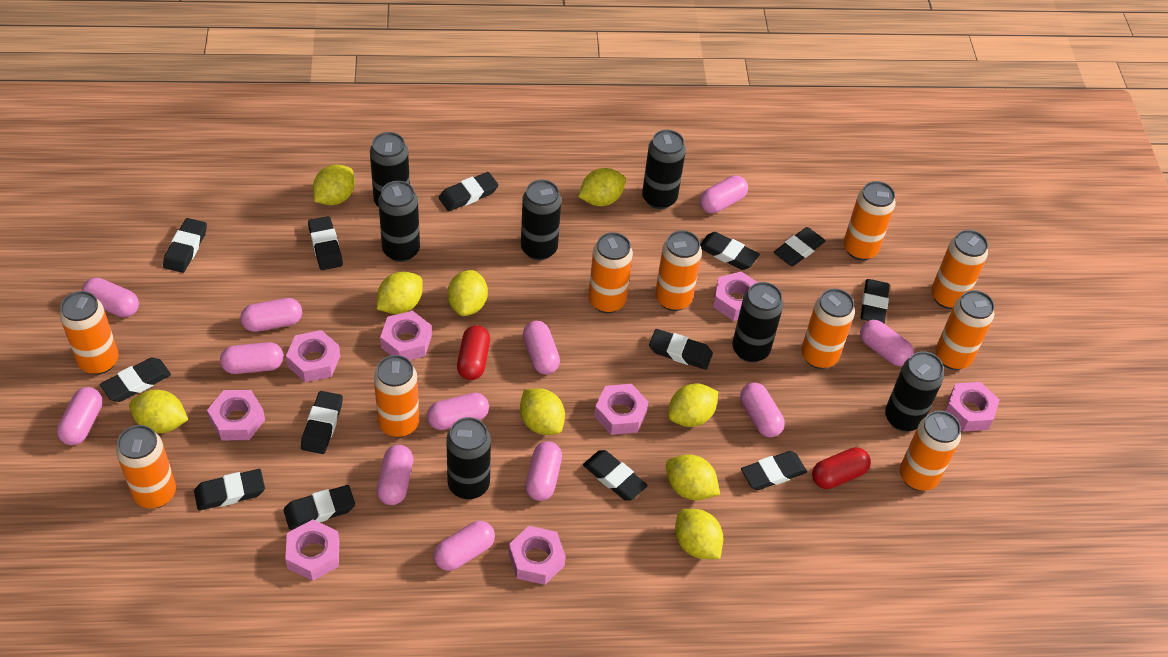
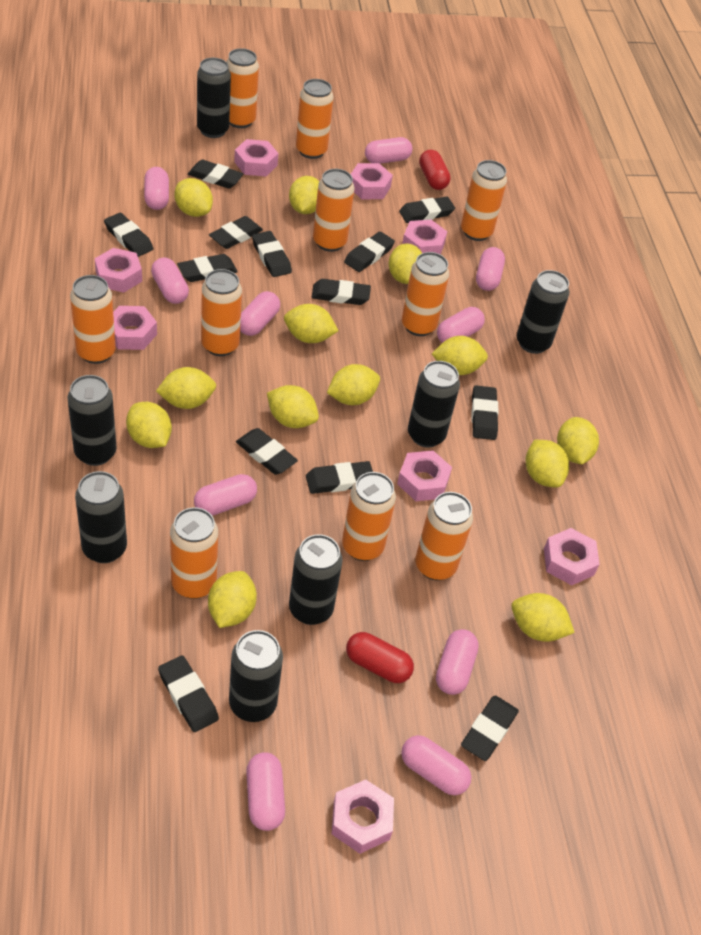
pink capsule: [57,387,102,445] [82,278,139,317] [220,342,284,374] [240,298,302,332] [377,445,413,505] [427,392,489,430] [433,521,495,571] [523,321,560,375] [525,441,562,501] [700,175,748,213] [740,383,785,437] [860,320,914,366] = 12 -> [144,167,169,210] [151,257,189,304] [194,474,257,516] [240,291,280,336] [246,752,285,831] [365,137,412,164] [401,735,471,795] [436,629,479,695] [437,307,485,343] [476,247,505,291] = 10
yellow lemon: [129,390,188,433] [313,164,355,205] [377,272,423,314] [447,270,488,316] [520,388,565,435] [578,168,626,206] [666,454,720,500] [668,383,718,427] [675,509,723,559] = 9 -> [126,402,172,448] [156,367,216,409] [174,178,213,217] [208,571,257,628] [267,385,319,428] [284,304,338,343] [289,176,319,214] [327,364,380,405] [388,244,422,284] [432,336,488,375] [511,593,575,642] [526,440,569,487] [557,417,599,464] = 13

